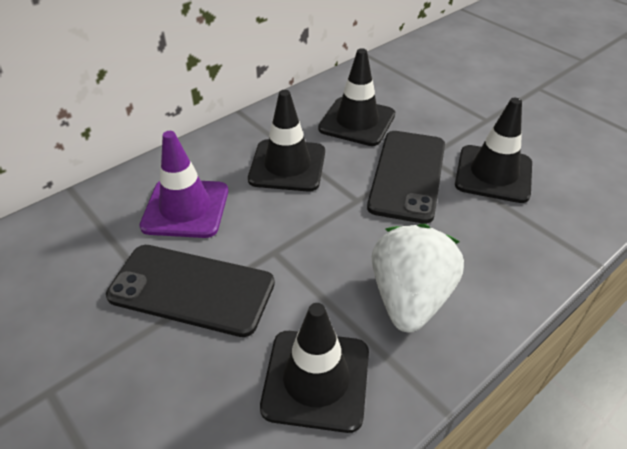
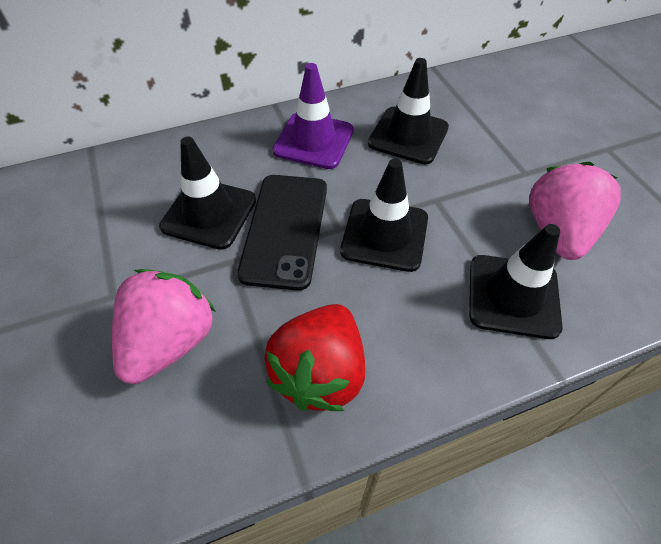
black phone: [106,245,275,337] [367,131,445,224] = 2 -> [237,175,327,291] = 1
pink strawberry: none = 0 -> [112,269,216,384] [529,162,621,260] = 2
red strawberry: none = 0 -> [264,304,365,411] = 1
white strawberry: [372,224,464,332] = 1 -> none = 0

